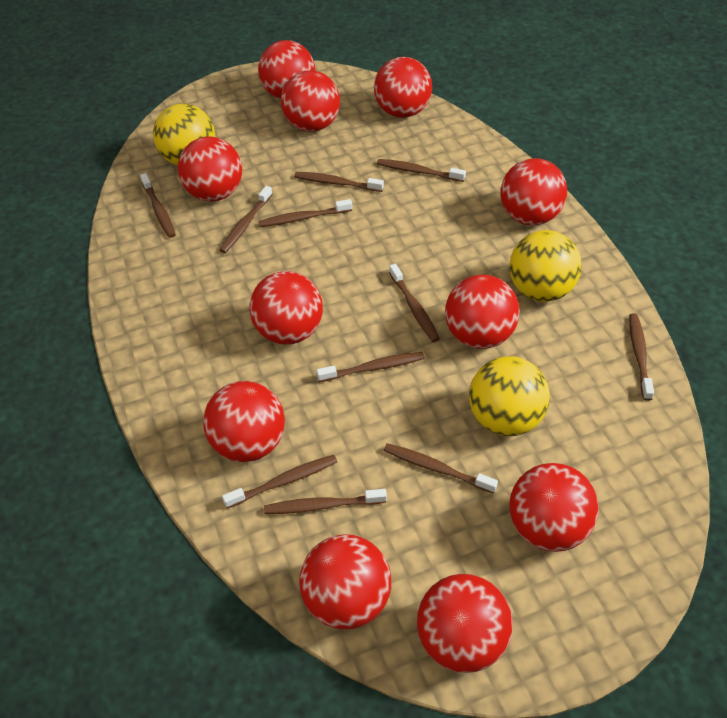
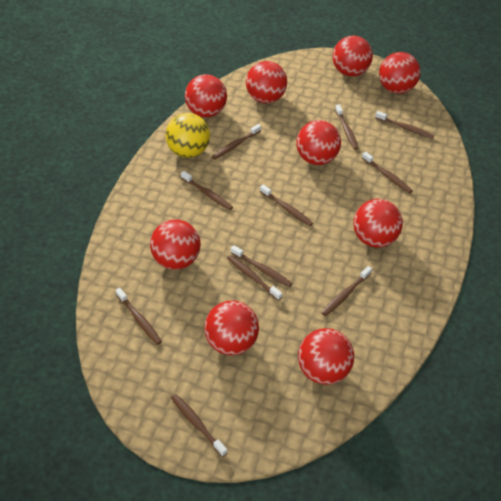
red ball: [178,136,242,202] [203,381,285,462] [249,271,323,345] [258,40,315,99] [281,70,340,132] [299,534,391,630] [374,57,432,118] [417,574,513,673] [445,275,520,349] [500,158,567,225] [509,463,599,552] = 11 -> [150,219,201,270] [185,74,227,117] [204,301,259,355] [246,61,287,103] [296,120,341,165] [298,328,354,385] [333,35,373,77] [353,199,403,248] [379,52,420,94] = 9
yellow ball: [153,104,215,165] [469,356,550,436] [509,230,582,302] = 3 -> [165,113,210,158] = 1

